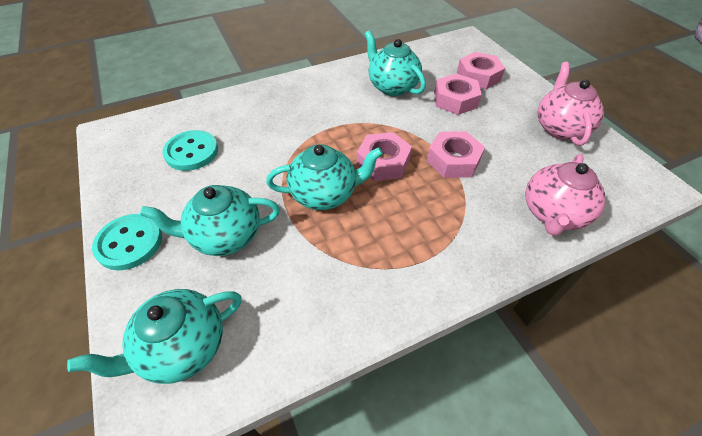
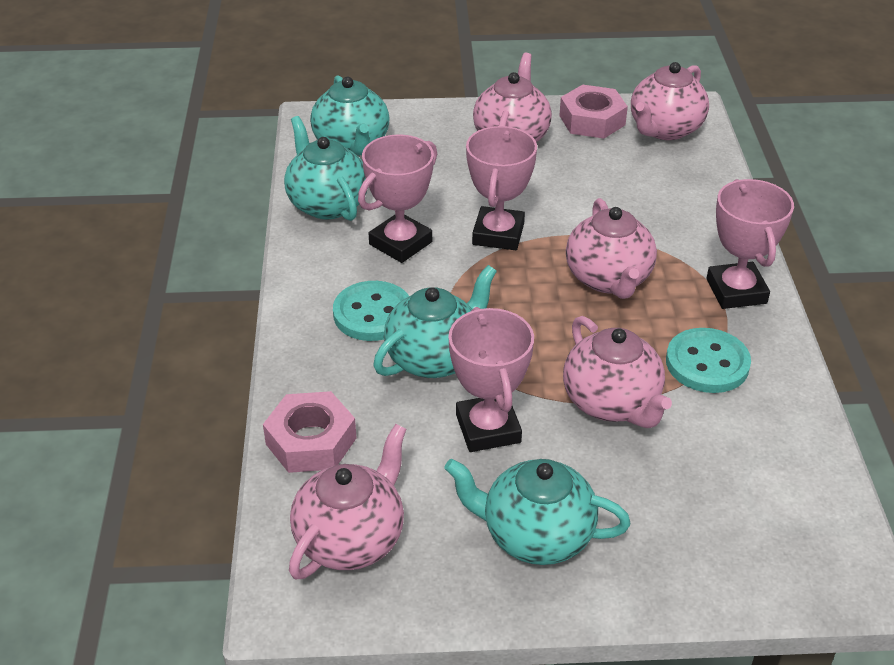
pink nut: [357,132,412,181] [427,131,485,178] [434,74,482,115] [457,52,505,89] = 4 -> [263,391,357,473] [559,85,628,139] = 2
pink teapot: [525,154,606,236] [537,62,604,146] = 2 -> [289,424,406,580] [473,53,552,142] [563,316,672,428] [566,198,657,299] [631,62,709,140] = 5
pink trophy: none = 0 -> [358,134,437,263] [448,307,534,452] [466,126,537,250] [707,179,794,309] = 4

